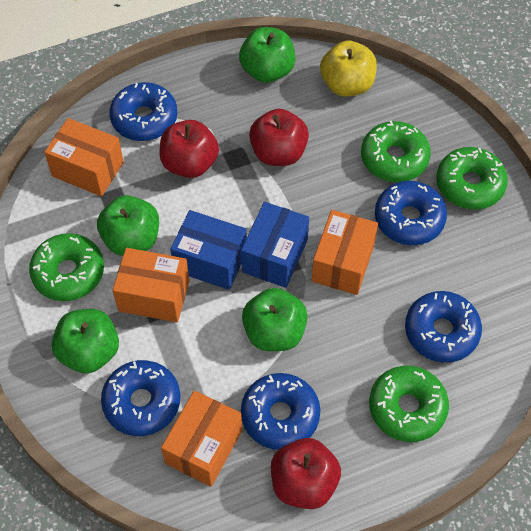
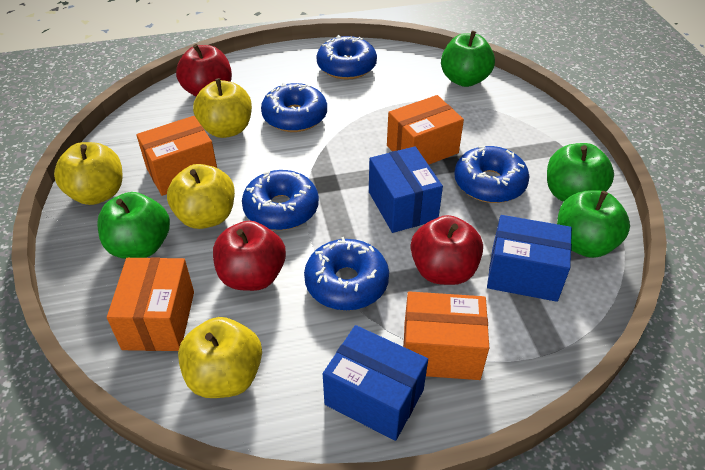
blue box: [170,210,247,290] [241,202,309,288] = 2 -> [323,325,428,441] [369,146,443,233] [487,215,572,302] = 3
green donut: [29,233,104,301] [361,120,431,182] [369,366,449,442] [436,147,508,210] = 4 -> none = 0
yellow apple: [320,41,377,96] = 1 -> [54,142,123,205] [167,164,235,229] [178,317,262,398] [193,78,252,138] = 4

